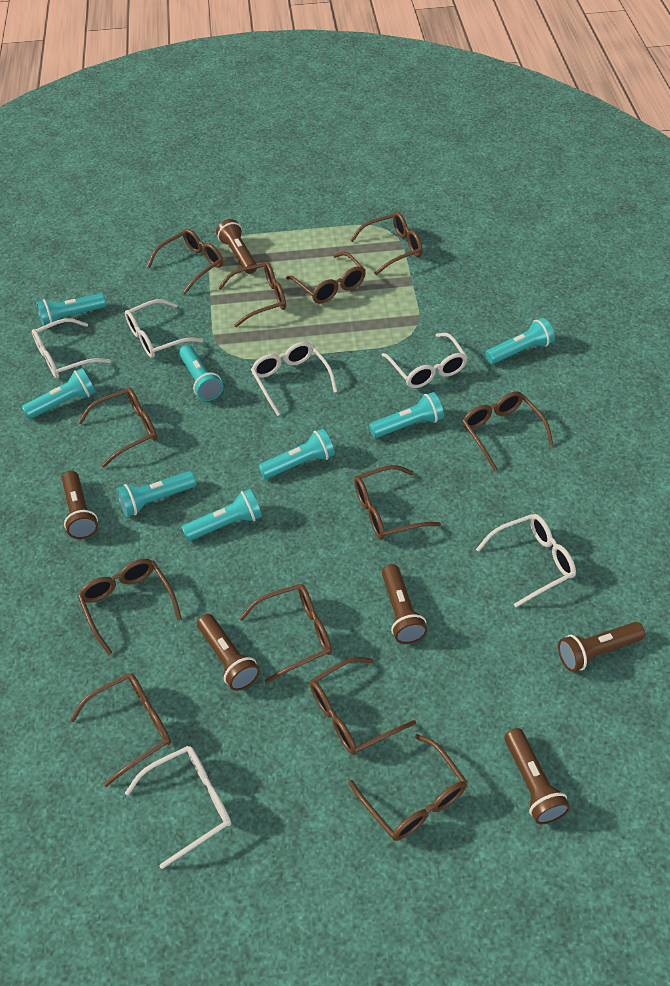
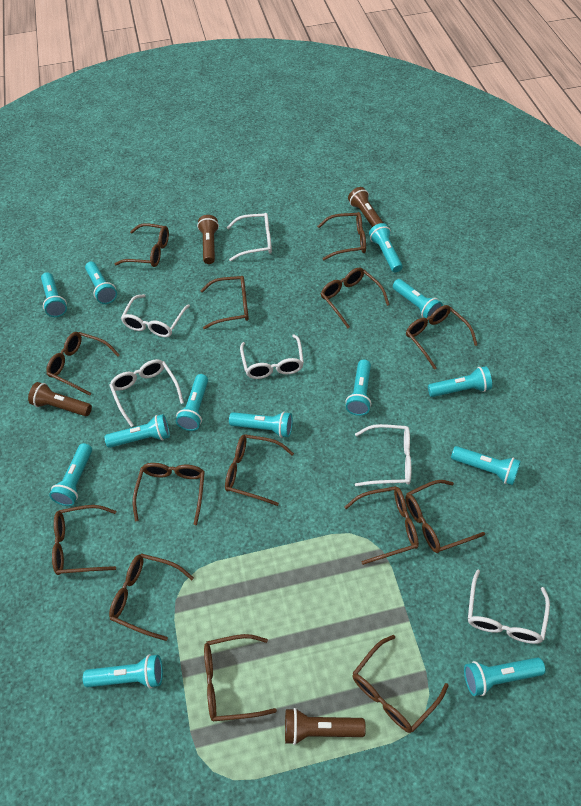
brown flashlight: [62,471,98,539] [197,614,260,691] [216,219,257,274] [382,564,428,644] [504,728,570,824] [558,622,645,672] = 6 -> [28,382,92,416] [197,215,219,264] [285,708,366,745] [348,187,383,227] = 4
brown glasses: [70,673,171,787] [78,388,157,468] [78,559,182,655] [147,229,223,295] [218,261,286,327] [239,584,332,683] [286,252,366,304] [310,657,416,755] [348,734,467,841] [350,212,423,275] [354,465,441,540] [462,391,553,471] = 12 -> [46,332,120,396] [52,505,116,575] [109,553,194,641] [115,223,169,267] [133,463,205,525] [201,276,249,329] [204,634,277,721] [225,434,294,506] [317,212,366,260] [321,268,389,328] [344,486,419,565] [352,635,448,733] [405,480,485,553] [406,305,477,370] = 14
turquoise flashlight: [22,368,96,419] [36,293,106,326] [117,471,196,517] [179,345,223,401] [182,489,262,541] [258,429,335,479] [369,392,444,438] [485,318,555,364] = 8 -> [41,272,67,317] [49,443,92,506] [83,654,163,689] [85,262,117,304] [104,414,170,448] [176,374,208,431] [229,411,293,438] [345,359,372,416] [369,223,403,272] [393,279,443,321] [428,366,492,397] [451,446,521,485] [464,657,546,696] = 13

